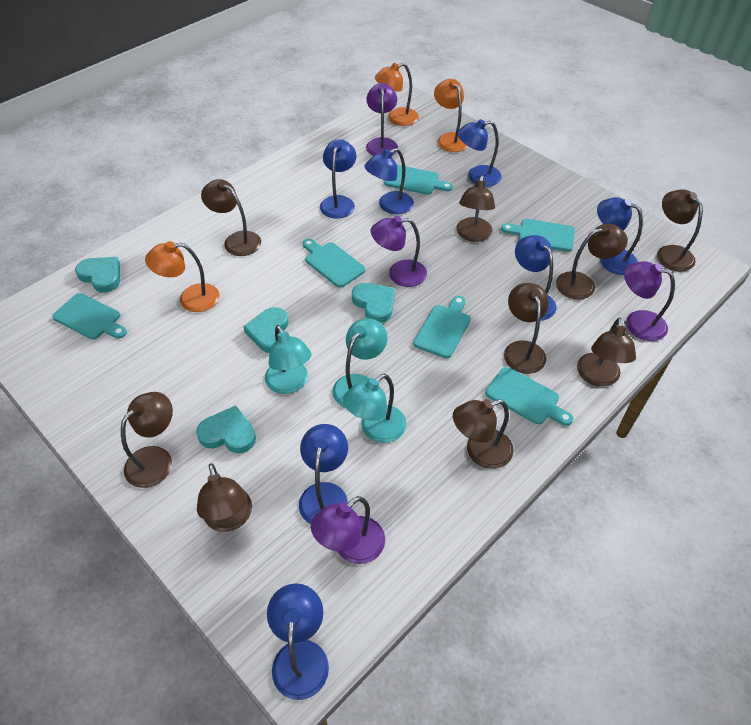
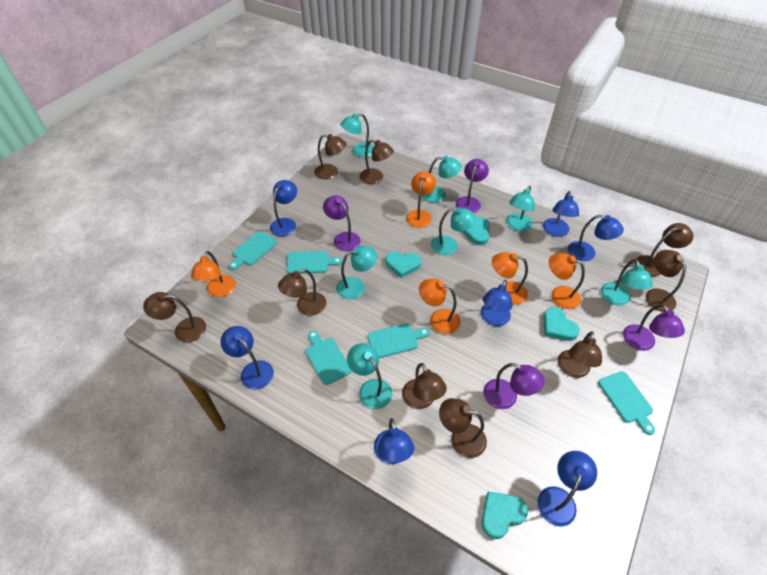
orange lamp: [145,241,220,312] [375,63,419,126] [434,79,468,152] = 3 -> [191,251,236,297] [406,171,436,228] [419,278,460,334] [492,252,528,305] [549,253,585,309] = 5
turquoise cutting board: [52,293,127,340] [303,239,365,288] [384,165,453,195] [413,296,470,358] [485,367,574,426] [501,219,575,252] = 6 -> [229,231,277,270] [286,251,342,274] [305,330,351,385] [368,323,430,358] [598,371,655,435] = 5
turquoise lamp: [265,325,311,394] [333,319,388,408] [343,374,407,443] = 3 -> [336,245,377,299] [341,113,374,157] [347,343,392,409] [421,156,462,203] [431,207,476,255] [507,186,535,231] [601,259,653,306] = 7

